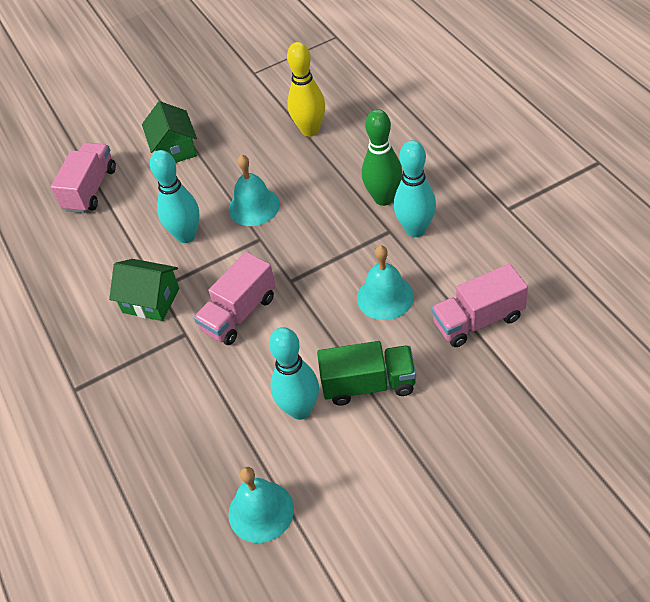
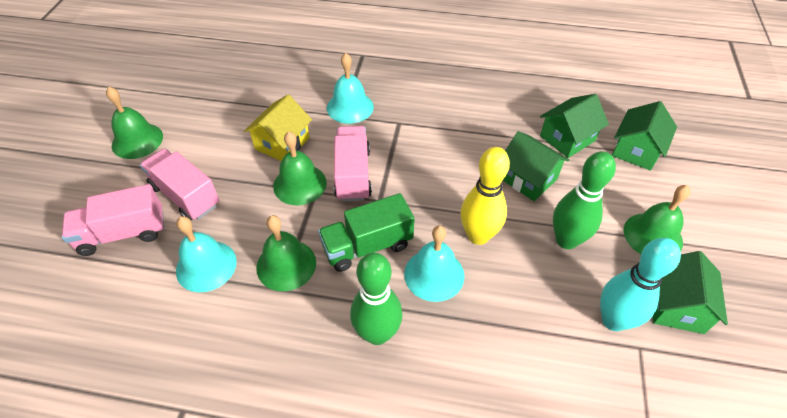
green bell: none = 0 -> [106,86,163,159] [256,215,316,291] [273,131,327,205] [624,185,691,254] = 4
green bowling pin: [362,109,403,206] = 1 -> [350,252,403,345] [553,151,616,249] = 2
green house: [109,259,179,321] [142,101,197,163] = 2 -> [503,131,569,201] [540,94,609,158] [612,101,677,171] [653,251,728,334] = 4
turquoise bowling pin: [150,150,199,243] [269,327,319,420] [394,140,436,237] = 3 -> [600,238,681,331] = 1
yellow house: none = 0 -> [244,94,312,161] = 1

